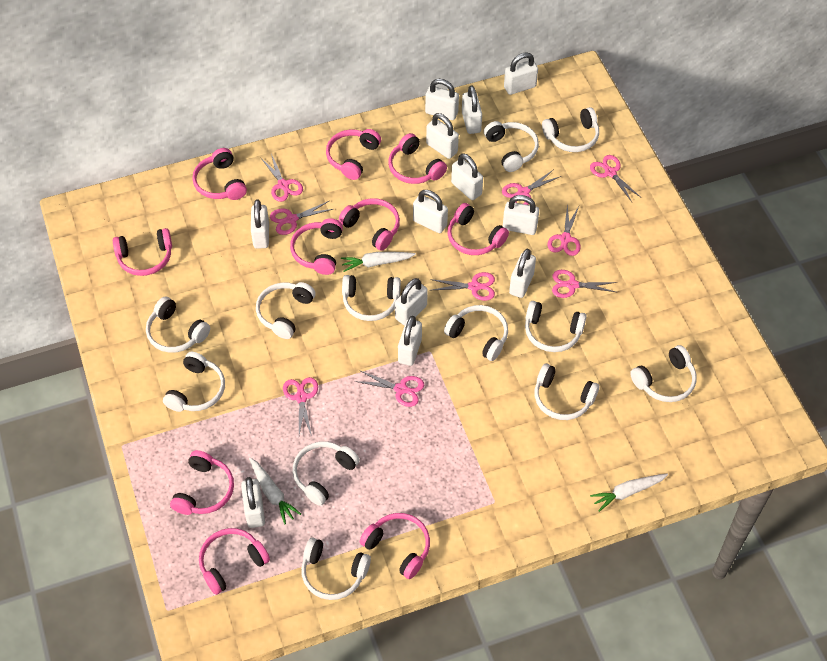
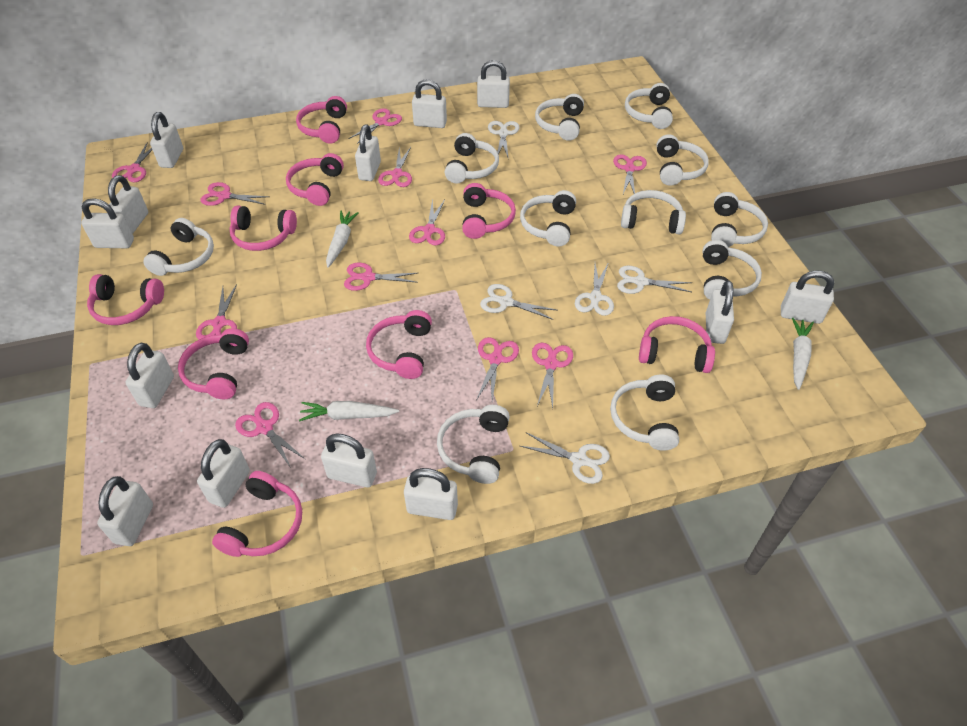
pink headphones: [113,228,172,276] [170,450,234,515] [192,148,247,200] [199,528,270,595] [290,218,343,275] [326,129,381,180] [339,198,400,251] [360,513,430,579] [389,133,447,184] [448,203,509,255] = 10 -> [87,274,164,325] [178,328,249,399] [212,471,302,557] [230,206,297,251] [286,153,344,206] [296,96,347,144] [366,310,432,379] [462,183,516,239] [639,316,715,373] = 9
pink scissors: [260,154,303,202] [270,201,333,235] [283,377,318,436] [355,370,424,407] [430,272,495,301] [502,169,561,205] [547,205,581,256] [552,270,617,298] [590,155,640,202] = 9 -> [112,142,152,182] [196,284,237,340] [200,182,270,206] [235,402,305,468] [344,263,418,291] [348,108,402,144] [378,147,412,187] [409,198,445,245] [476,337,519,401] [532,343,573,408] [613,154,647,194] = 11
white headphones: [146,297,210,353] [163,352,225,412] [256,282,316,339] [292,441,360,506] [301,538,371,600] [342,275,401,321] [444,305,508,361] [484,121,539,172] [525,301,587,352] [535,364,599,420] [542,107,599,152] [630,345,697,402] = 12 -> [143,218,214,276] [437,405,510,484] [445,133,499,183] [520,190,576,246] [535,94,584,141] [610,374,679,451] [621,190,686,234] [625,83,673,129] [656,134,709,186] [703,240,762,300] [711,192,768,247] = 11
white padlock: [241,477,265,528] [251,199,269,249] [395,278,428,325] [398,316,422,366] [413,190,448,233] [425,79,459,120] [426,113,459,159] [451,153,483,200] [462,86,482,134] [503,195,539,235] [504,53,538,95] [509,249,536,298] = 12 -> [81,198,134,248] [97,476,153,546] [108,175,148,234] [125,343,174,408] [150,112,183,168] [197,439,250,508] [321,433,377,488] [355,124,381,181] [404,468,458,520] [412,79,447,128] [477,60,510,108] [706,280,734,344] [781,271,834,324] = 13
white scissors: none = 0 -> [480,284,557,320] [488,121,519,159] [520,432,610,484] [575,262,614,316] [617,266,692,294] = 5

